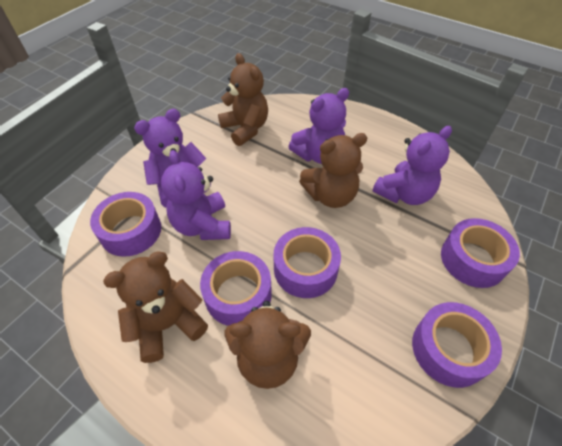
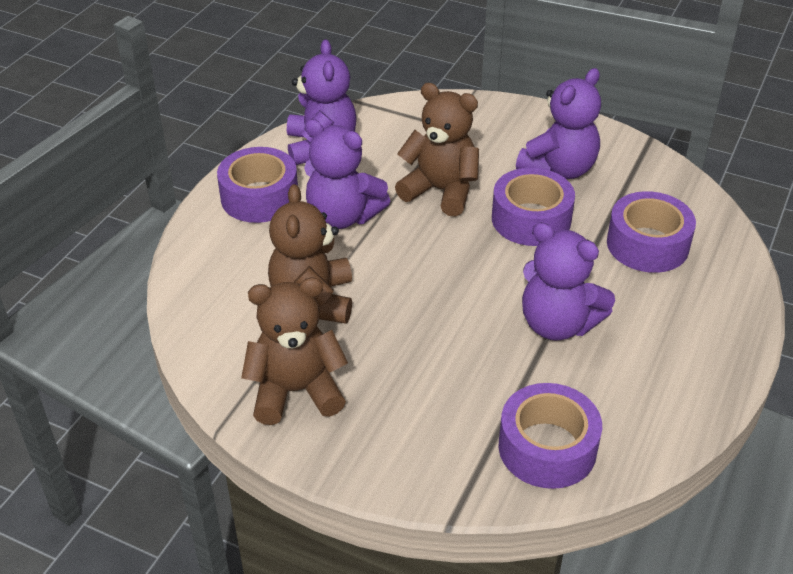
brown teddy bear: [103,251,208,363] [218,53,268,146] [225,301,311,389] [299,133,367,208] = 4 -> [241,278,348,425] [268,184,352,323] [395,83,479,217] = 3
purple tape: [90,192,161,257] [200,251,272,326] [273,227,341,298] [412,302,502,388] [441,218,520,288] = 5 -> [217,147,298,223] [492,168,575,246] [498,383,602,489] [607,191,696,273] = 4

